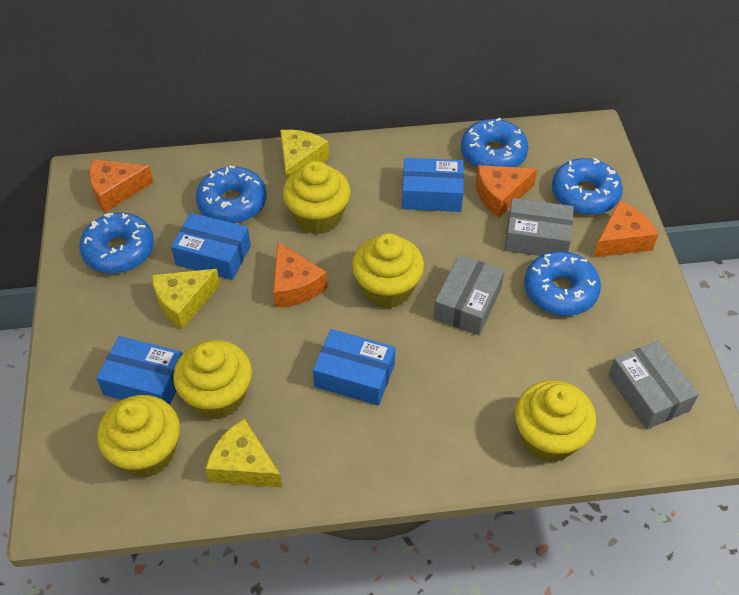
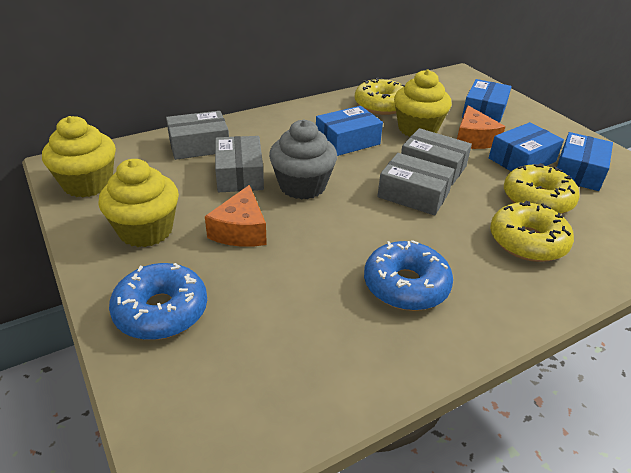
blue donut: [79,213,154,274] [196,166,267,223] [461,118,529,168] [524,251,601,316] [552,158,623,215] = 5 -> [109,263,207,340] [364,240,453,311] = 2
grey box: [433,255,505,335] [504,198,574,256] [608,341,699,430] = 3 -> [166,111,229,160] [215,136,264,192] [377,153,455,215] [401,128,472,186] = 4
grey cupcake: none = 0 -> [269,120,337,200] = 1
orange cheese: [89,159,154,212] [273,242,328,308] [476,165,537,218] [593,200,659,258] = 4 -> [205,185,267,247] [457,105,506,149] = 2
yellow cheese: [152,269,220,330] [206,419,282,487] [280,130,329,180] = 3 -> none = 0
yellow cupcake: [97,395,180,477] [173,340,252,419] [283,161,351,234] [352,233,424,308] [515,380,596,462] = 5 -> [42,116,116,198] [98,159,179,247] [394,69,452,137] = 3
yellow donut: none = 0 -> [355,78,405,115] [490,201,574,262] [504,163,580,214] = 3

